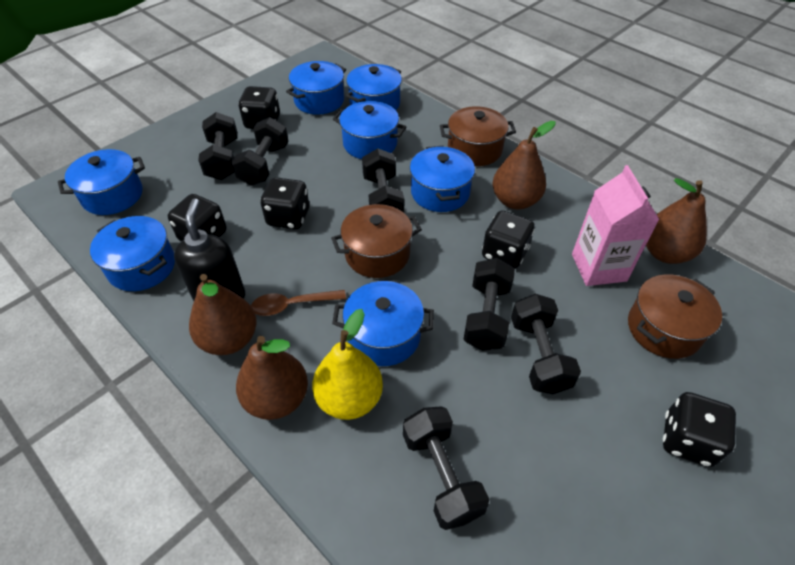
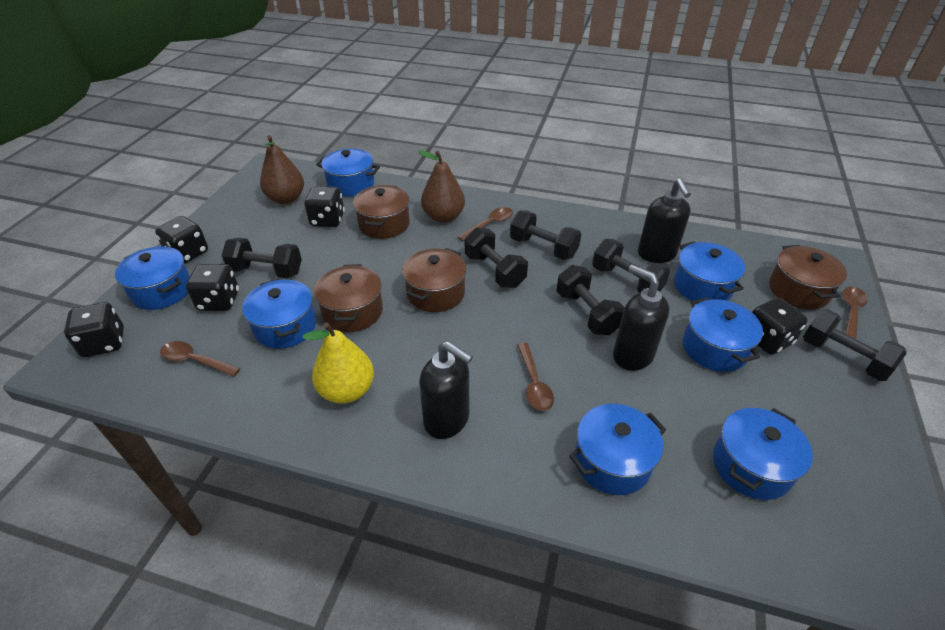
black soap dispenser: [174,198,245,301] = 1 -> [419,341,473,439] [613,265,669,371] [638,178,691,263] = 3
brown pear: [189,274,256,355] [236,336,308,420] [493,121,555,209] [646,178,707,264] = 4 -> [260,135,304,204] [418,150,465,223] = 2
brown pot: [331,204,422,278] [440,106,516,166] [628,274,722,359] = 3 -> [314,264,383,332] [353,185,410,239] [402,248,467,312] [769,245,847,309] = 4
brown spoon: [251,290,346,316] = 1 -> [160,341,240,377] [458,207,513,241] [517,343,554,411] [842,287,868,339] = 4
pink carton: [572,165,660,286] = 1 -> none = 0

